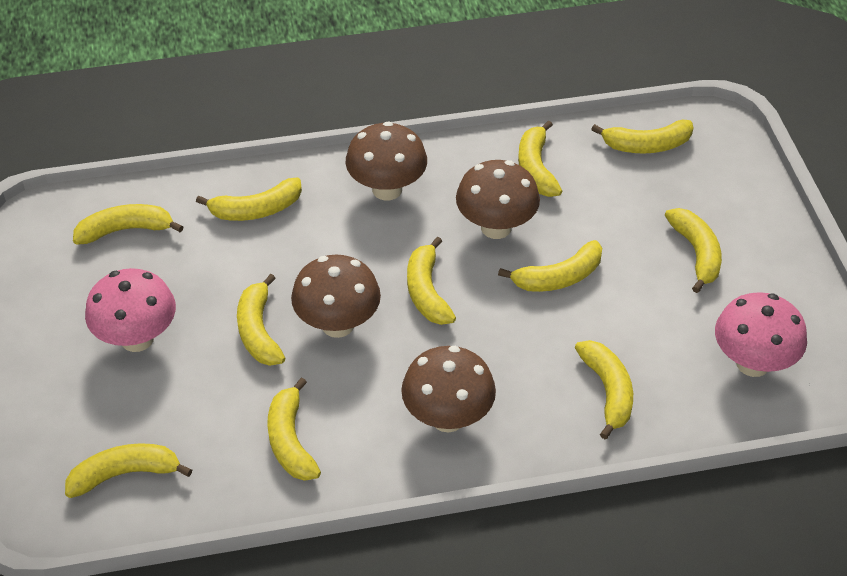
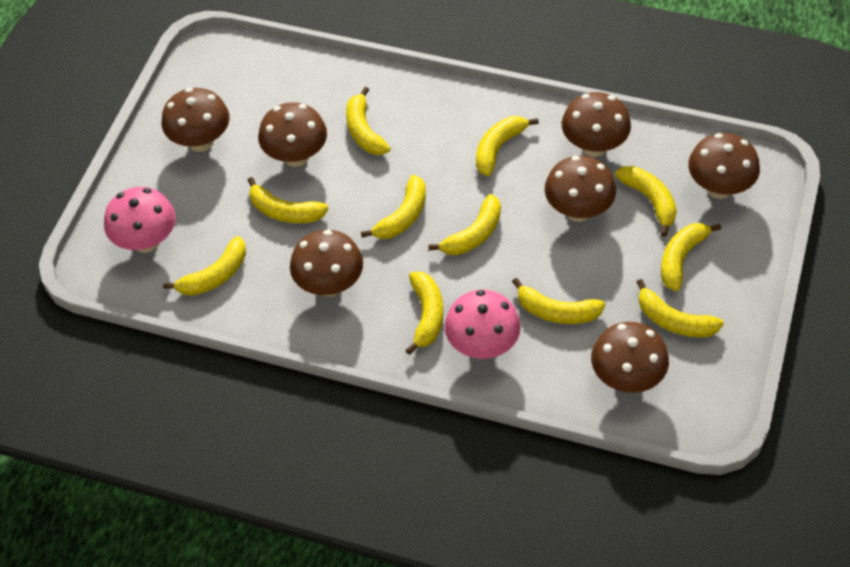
brown mushroom: [291,255,381,338] [346,121,427,200] [401,346,496,432] [456,160,540,239] = 4 -> [161,88,230,152] [258,102,327,167] [290,230,363,297] [545,156,616,222] [561,92,631,157] [591,322,669,393] [688,133,760,199] = 7

